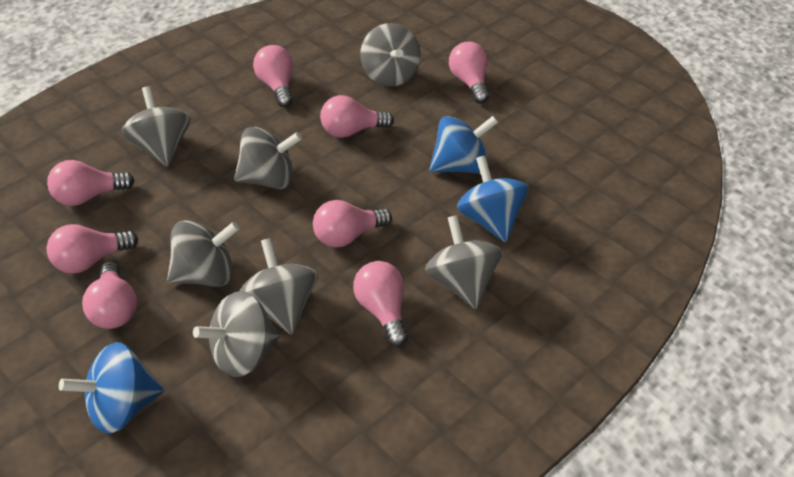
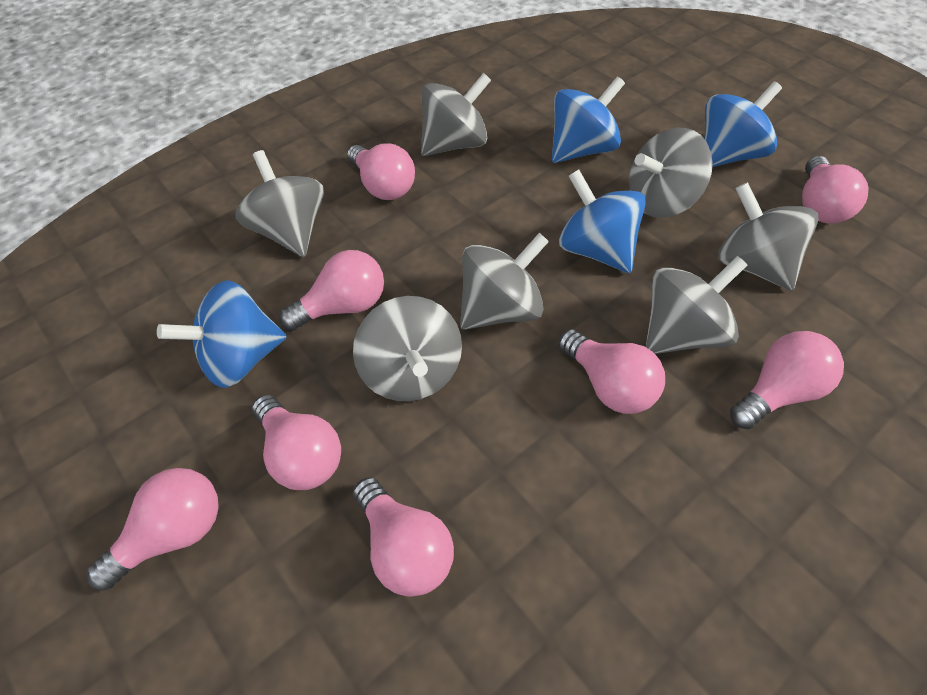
blue spinning top: [59,342,164,434] [429,116,498,173] [457,156,528,242] = 3 -> [157,280,287,388] [552,76,625,163] [559,170,646,273] [704,81,782,167] = 4

